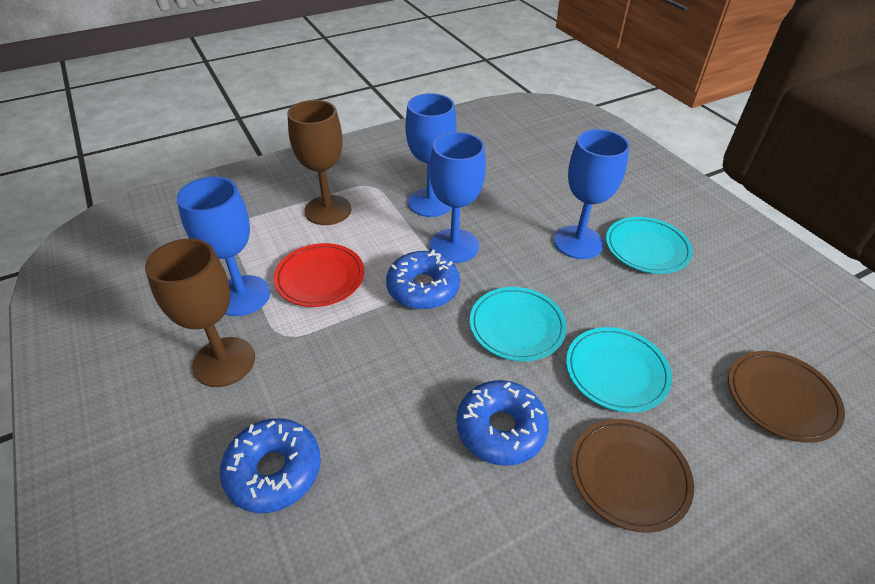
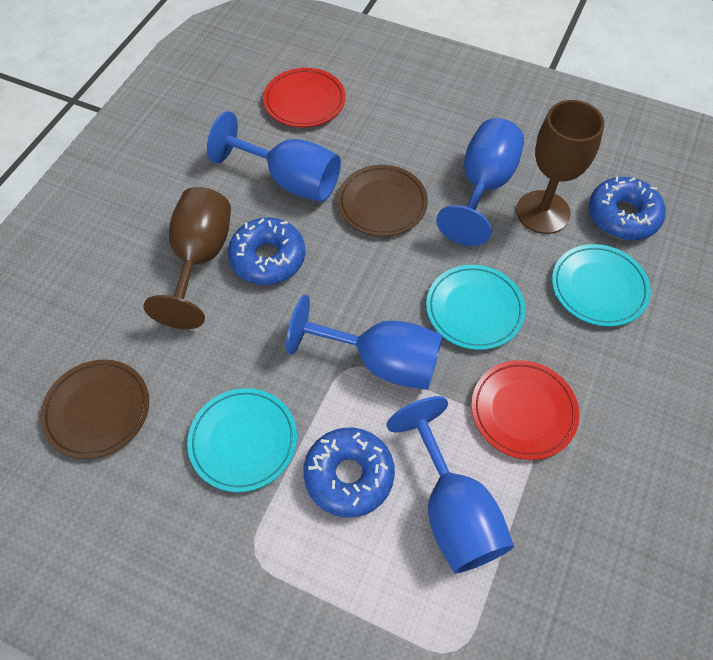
red plate: [274,243,364,307] = 1 -> [263,68,346,127] [471,360,579,460] = 2

